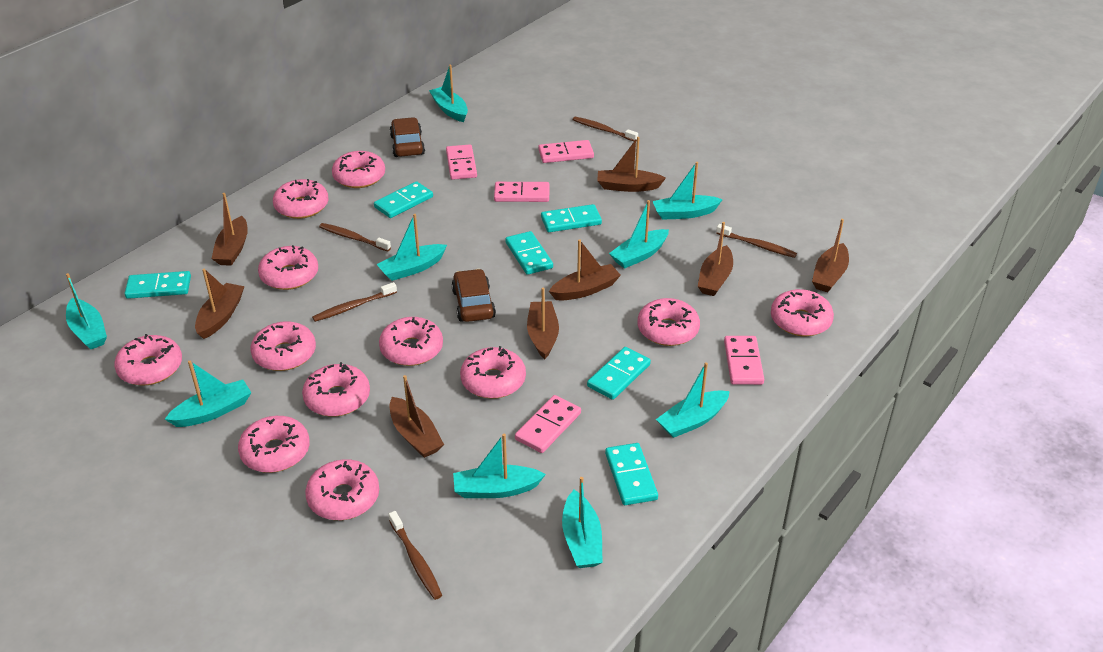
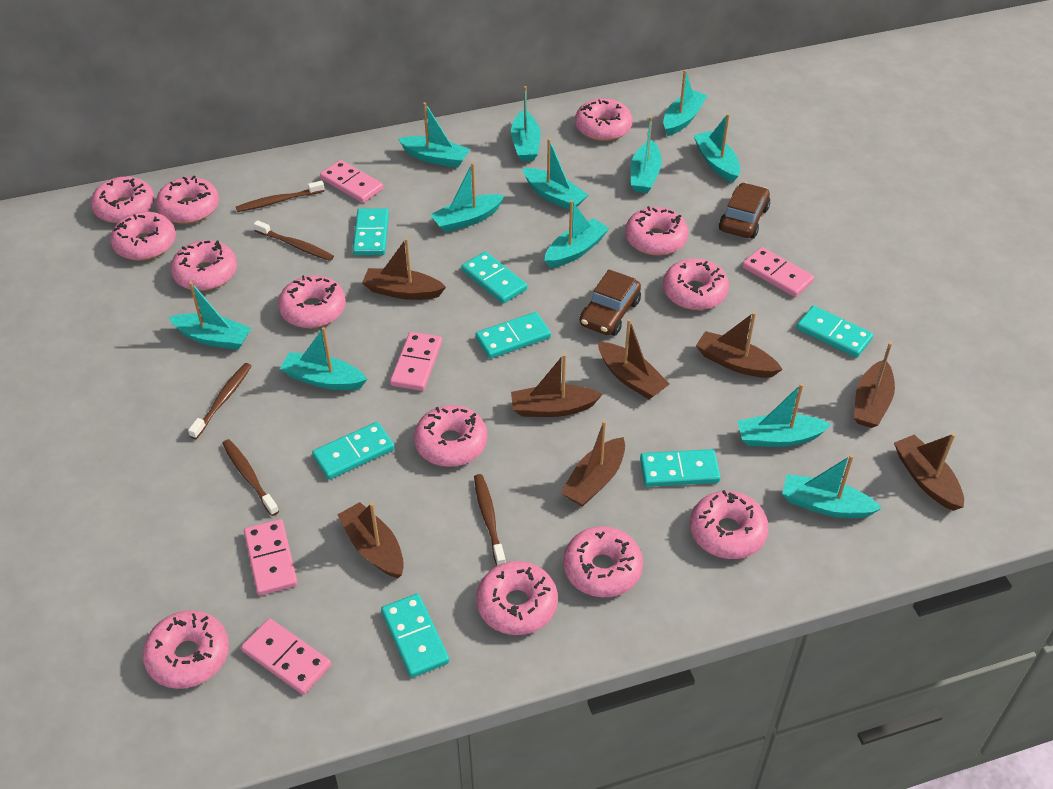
pink donut: [114,334,182,385] [238,416,310,473] [250,321,316,371] [258,245,318,290] [273,179,328,219] [302,362,370,417] [305,459,379,520] [332,151,385,188] [379,317,443,366] [460,346,526,399] [637,298,700,346] [771,289,834,336] = 12 -> [91,177,155,223] [110,212,176,261] [143,610,229,689] [156,176,219,224] [171,240,237,291] [278,275,346,328] [414,405,487,467] [476,561,558,635] [563,526,643,597] [575,98,632,141] [625,206,689,256] [663,258,729,310] [690,490,769,559] = 13
turquoise boat: [66,273,107,349] [165,361,252,427] [377,214,447,281] [429,65,468,122] [453,434,546,498] [562,477,603,568] [609,200,669,269] [653,162,723,220] [656,362,730,438] = 9 -> [168,282,252,350] [280,327,367,390] [398,102,470,168] [430,163,505,233] [511,86,541,161] [523,139,588,210] [544,200,609,268] [631,116,662,193] [663,70,708,136] [693,114,740,183] [737,384,832,447] [782,455,882,518] = 12
turquoise domino: [125,271,191,299] [374,181,433,218] [505,231,553,275] [541,204,602,232] [587,347,651,400] [605,443,658,505] = 6 -> [312,422,395,480] [353,208,389,255] [381,594,449,678] [461,252,527,304] [475,312,551,359] [640,449,720,487] [796,306,873,358] = 7

